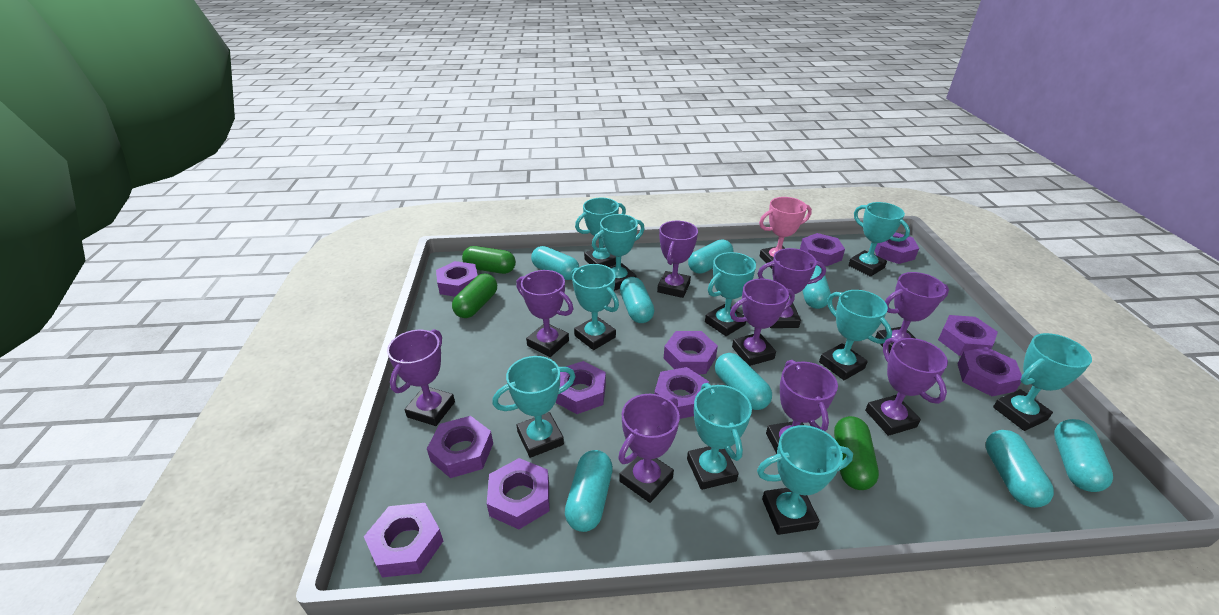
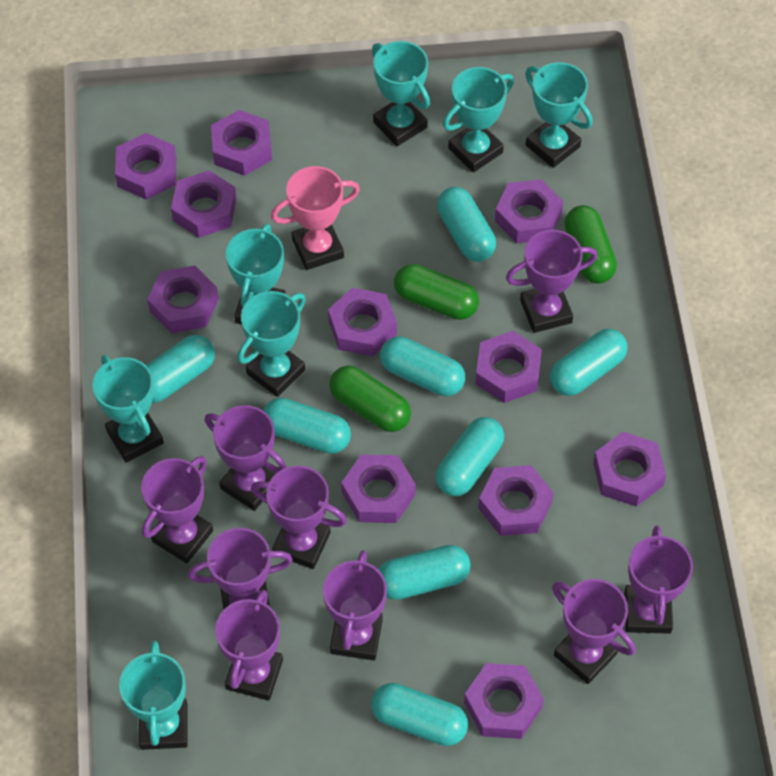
turquoise trophy: [492,356,576,458] [571,264,619,350] [575,198,626,267] [592,214,645,291] [687,383,752,490] [705,252,756,336] [757,425,853,535] [819,290,892,380] [848,202,910,277] [993,333,1092,431] = 10 -> [92,355,164,462] [119,641,188,750] [226,224,286,324] [237,291,306,397] [372,41,430,146] [443,67,514,172] [525,62,592,168] = 7

